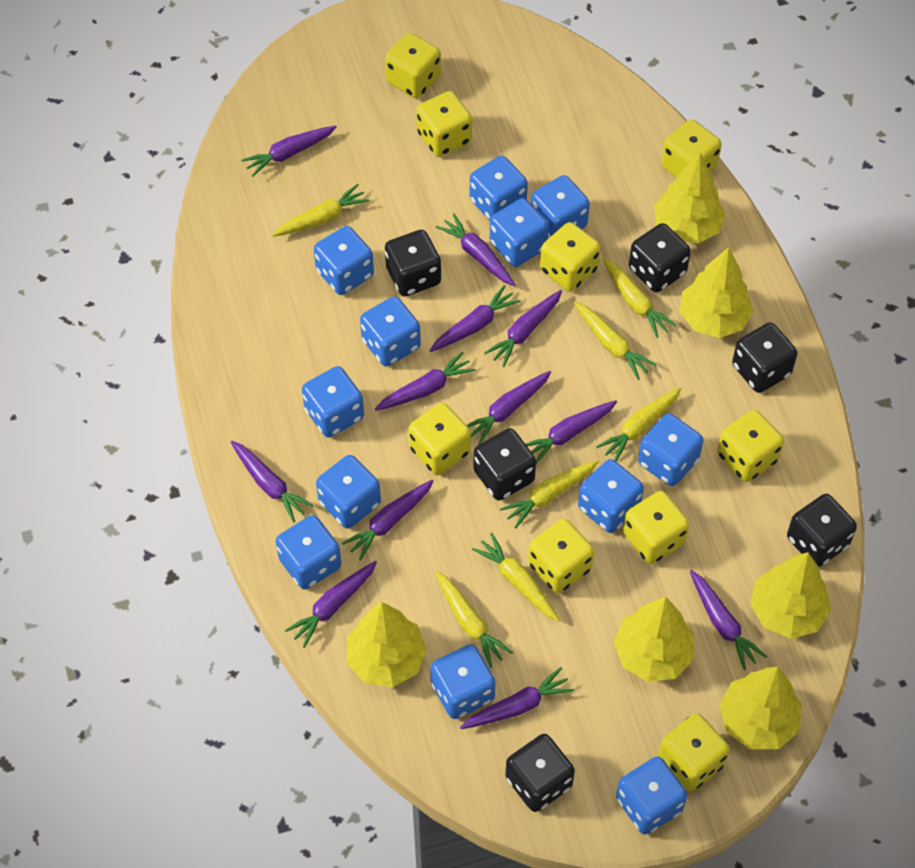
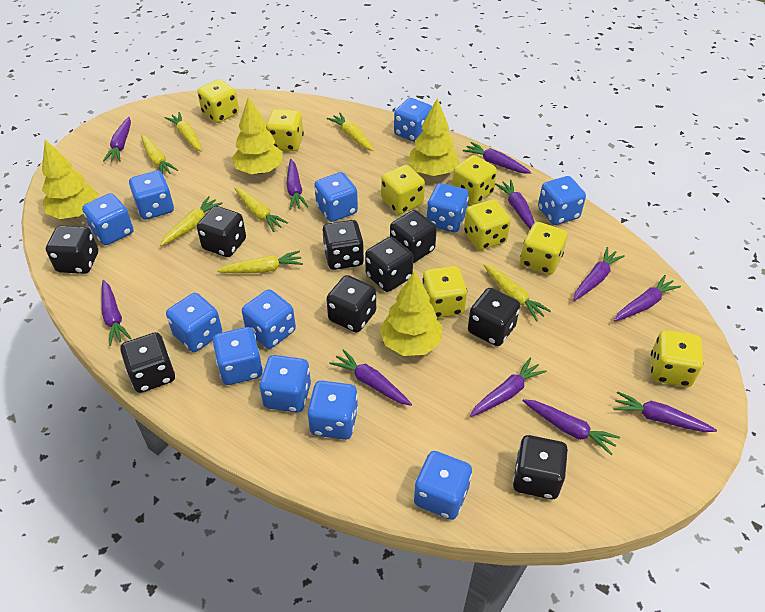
black dice: [385,230,441,296] [474,428,536,501] [505,734,575,812] [629,223,691,292] [732,322,798,393] [787,494,857,567] = 6 -> [46,225,98,274] [120,332,175,393] [197,206,246,257] [323,220,364,270] [326,275,376,333] [365,237,413,292] [390,210,437,263] [468,288,520,346] [513,435,568,499] = 9
purple carrot: [231,441,314,523] [241,126,337,177] [285,561,377,648] [342,480,433,561] [375,352,476,411] [429,285,521,352] [436,213,516,286] [460,667,574,729] [467,371,551,444] [484,290,562,367] [526,400,617,464] [690,570,767,670] = 12 -> [101,280,131,346] [103,117,131,162] [286,159,308,210] [330,349,412,406] [463,142,532,174] [470,358,547,417] [495,180,535,229] [523,399,620,455] [573,247,625,301] [613,391,717,432] [614,275,681,321] = 11
yellow dice: [385,33,441,98] [408,403,471,475] [416,91,472,157] [528,519,594,593] [540,222,601,292] [623,491,690,564] [658,713,730,792] [661,120,722,177] [717,410,784,482] = 9 -> [197,79,239,123] [266,109,304,151] [381,165,425,214] [422,266,467,318] [452,155,497,205] [464,199,511,250] [520,222,568,275] [651,330,703,387] = 8
yellow tree: [347,602,427,687] [614,597,694,682] [654,153,726,244] [680,247,753,338] [719,667,802,749] [750,552,831,639] = 6 -> [42,139,98,219] [232,97,283,174] [380,271,442,356] [408,98,459,176] = 4

